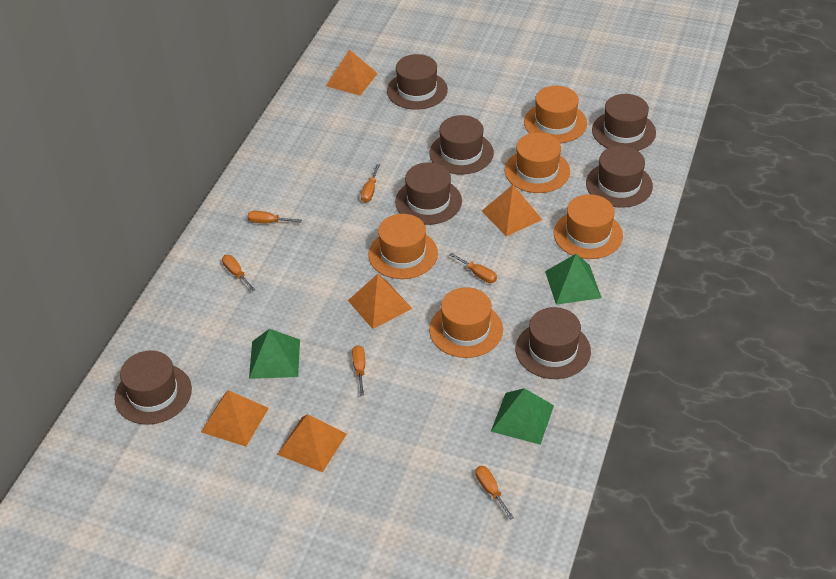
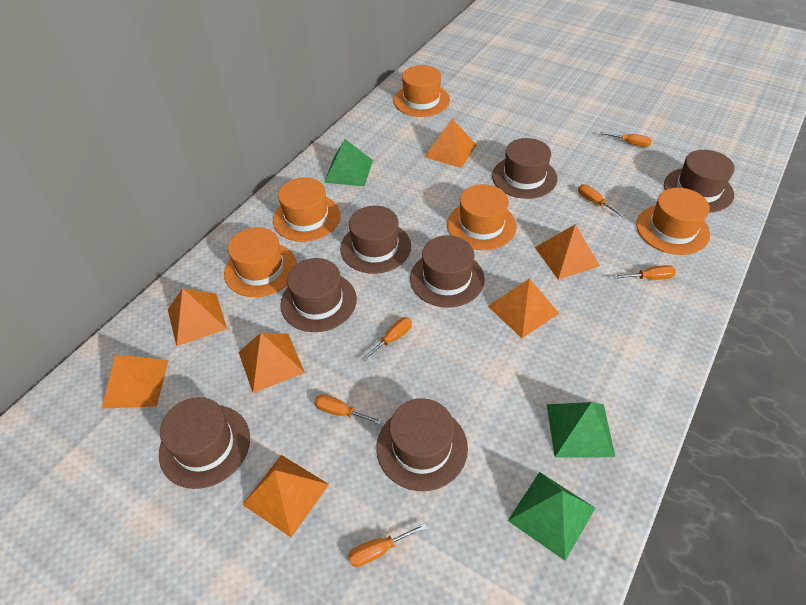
orange pyramid: [201,390,269,446] [277,414,347,473] [326,49,378,96] [348,274,412,329] [482,185,542,236] = 5 -> [101,355,169,409] [168,288,227,346] [238,333,305,393] [242,455,329,537] [425,119,477,168] [488,278,560,338] [535,224,600,280] = 7

